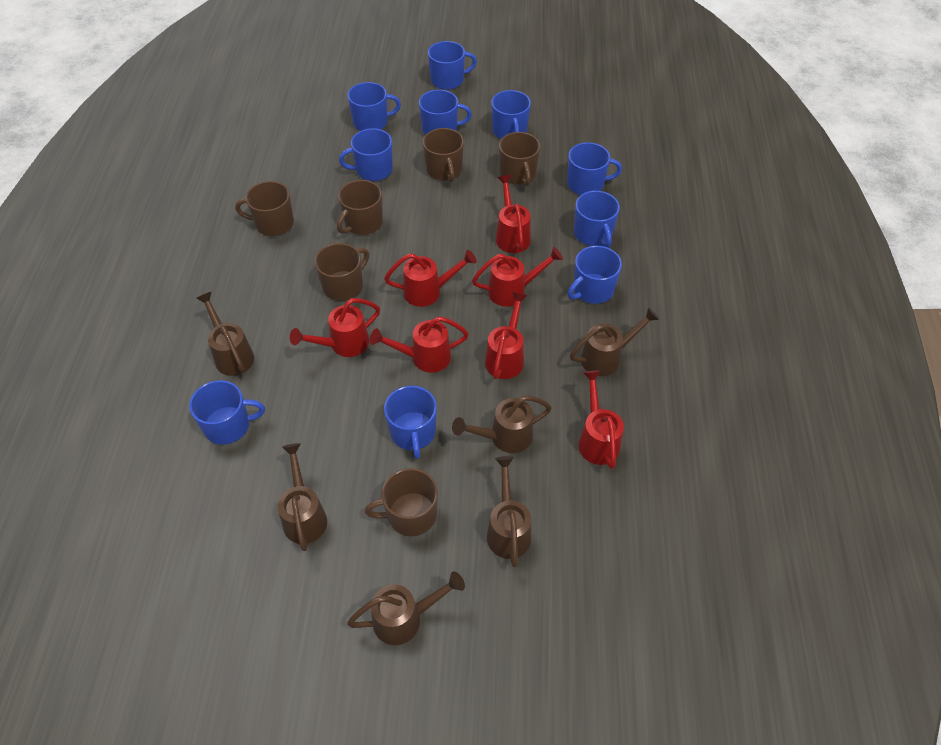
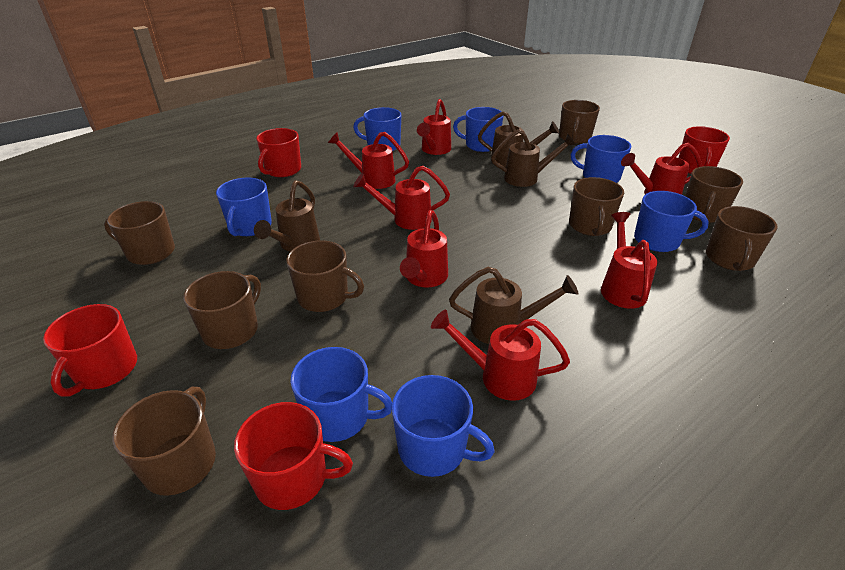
blue mug: [189,380,265,445] [339,128,393,181] [348,82,401,131] [384,386,437,459] [419,90,472,135] [428,41,477,90] [491,90,531,139] [567,142,622,195] [568,246,622,304] [574,191,620,248] = 10 -> [216,178,272,236] [291,347,392,442] [353,107,401,151] [392,375,495,477] [453,107,504,152] [571,135,631,183] [634,191,709,252] = 7
brown mug: [235,181,294,236] [314,243,369,301] [337,180,383,235] [365,468,438,536] [423,128,464,182] [499,132,540,186] = 6 -> [104,201,175,265] [112,387,216,496] [183,271,261,349] [286,241,364,312] [559,100,600,144] [569,177,624,236] [685,166,743,223] [706,206,778,271] = 8
brown watering can: [196,292,254,376] [278,443,327,551] [347,572,465,645] [452,395,552,453] [487,456,531,567] [570,307,659,376] = 6 -> [254,180,320,252] [449,267,579,344] [478,111,559,167] [491,129,576,187] = 4
red mug: none = 0 -> [43,304,137,396] [234,402,353,510] [256,128,301,177] [679,126,730,174] = 4

